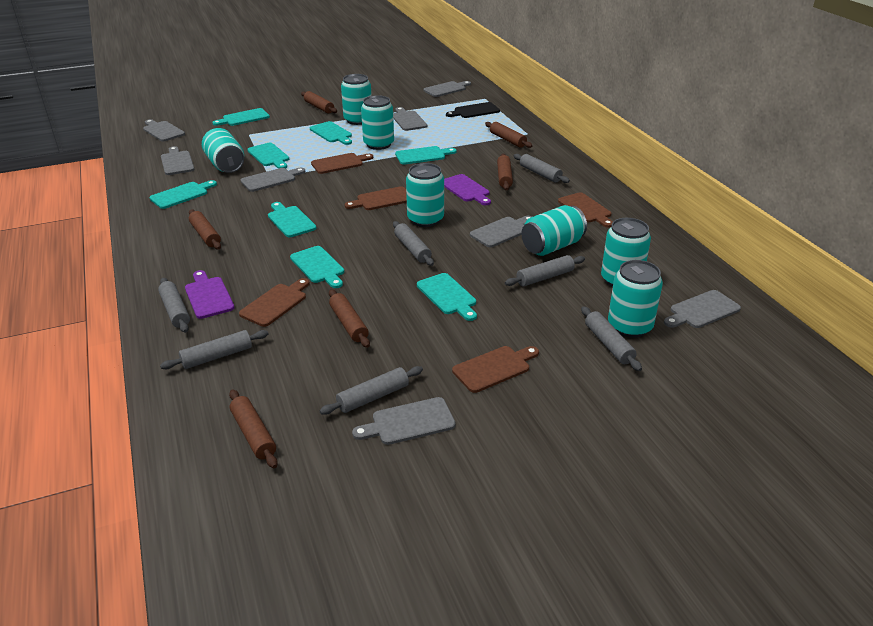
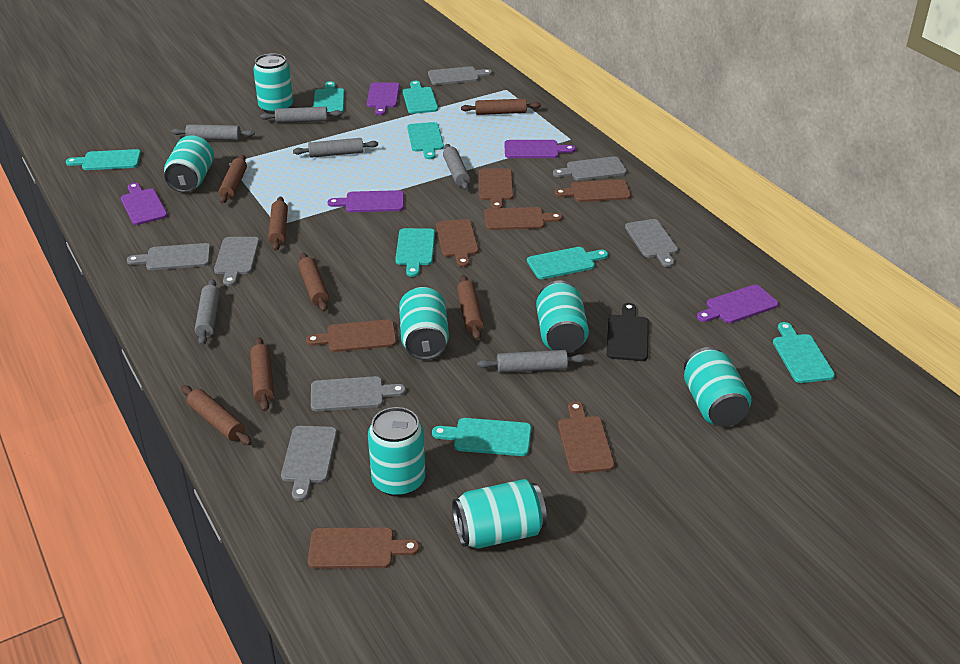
brown cutting board: [239,278,310,327] [311,153,373,174] [345,186,407,210] [452,346,539,393] [558,192,613,228] = 5 -> [306,319,397,352] [308,527,420,569] [436,219,479,267] [479,168,513,208] [484,207,562,230] [554,179,631,202] [558,401,615,474] = 7
brown rolling pin: [189,209,221,250] [229,390,278,468] [301,91,337,113] [329,289,370,348] [485,122,532,148] [497,154,513,190] = 6 -> [181,385,252,445] [219,155,247,204] [250,337,274,411] [268,197,288,251] [298,253,329,312] [457,275,484,340] [461,99,541,115] = 7
grey cutting board: [143,119,185,141] [161,146,194,175] [241,168,305,192] [352,397,456,445] [393,107,427,131] [423,81,471,97] [470,216,532,247] [664,290,741,328] = 8 -> [127,243,211,270] [214,237,259,286] [281,426,337,501] [311,376,406,411] [428,66,492,85] [553,156,627,181] [625,219,678,267] = 7
grey rolling pin: [158,278,190,333] [160,330,268,369] [320,366,423,415] [393,221,434,266] [505,255,585,287] [514,154,570,183] [581,306,642,371] = 7 -> [172,124,255,140] [195,279,220,345] [260,107,342,123] [293,138,378,158] [443,144,470,190] [477,350,587,373] = 6
purple cutting board: [185,270,234,319] [444,174,491,205] = 2 -> [121,183,168,225] [327,190,404,212] [367,82,400,115] [504,140,576,158] [697,285,778,323] = 5

